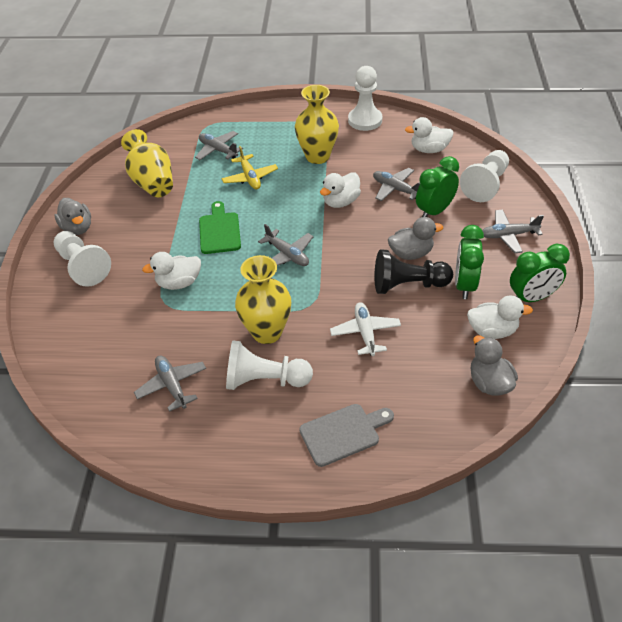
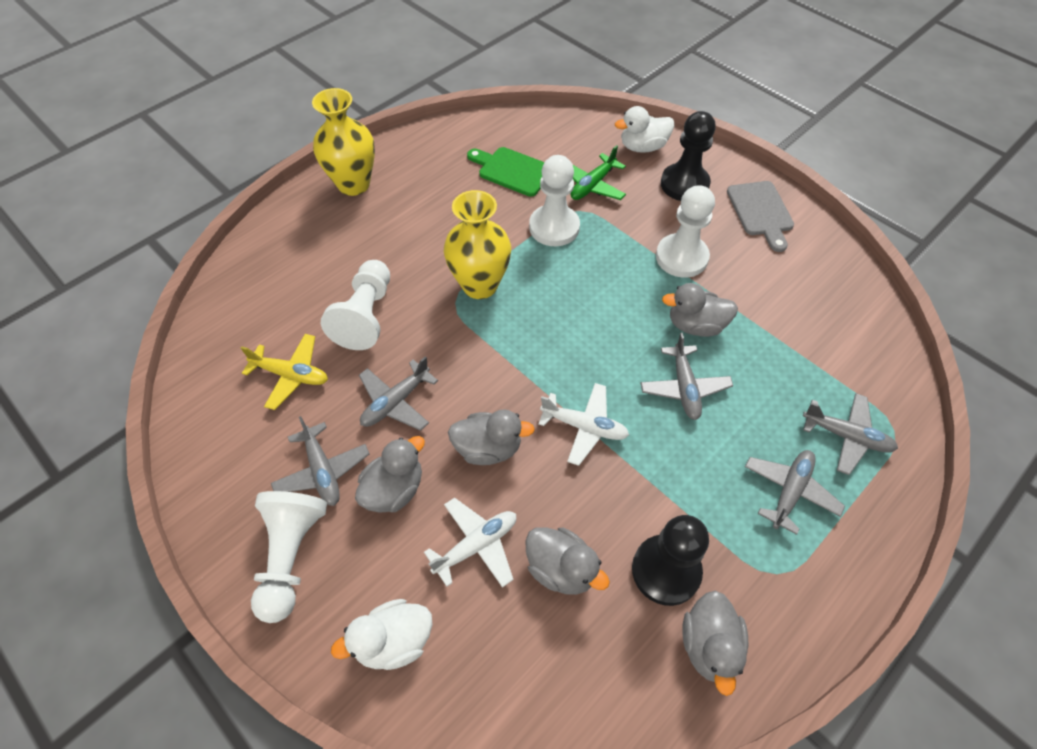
black pawn: [374,249,453,294] = 1 -> [632,515,709,606] [661,111,716,201] = 2
green clock: [416,156,459,217] [455,225,484,299] [510,244,570,302] = 3 -> none = 0
green plane: none = 0 -> [571,145,626,200] = 1
grey duck: [54,198,91,235] [388,217,443,260] [471,335,518,396] = 3 -> [355,436,425,513] [448,409,535,465] [525,527,610,595] [662,283,738,337] [682,591,748,696] = 5
white duck: [142,252,201,290] [320,172,361,208] [405,117,453,153] [467,295,533,339] = 4 -> [331,599,433,670] [615,106,674,153] = 2
white plane: [330,302,401,356] = 1 -> [424,497,516,588] [538,383,629,466] = 2
yellow vase: [121,129,173,197] [235,255,291,344] [295,85,339,164] = 3 -> [312,88,375,196] [444,190,511,299] = 2

